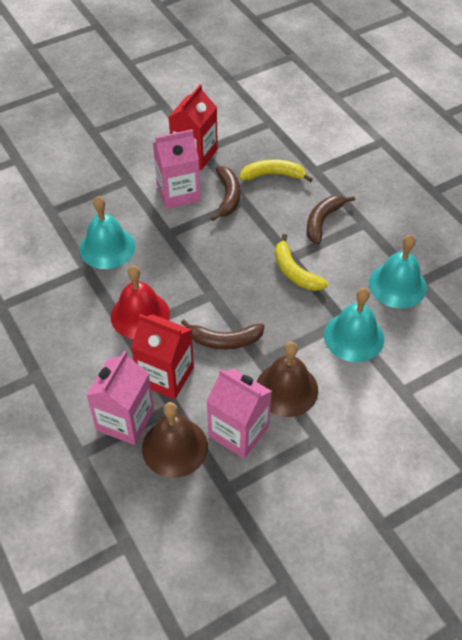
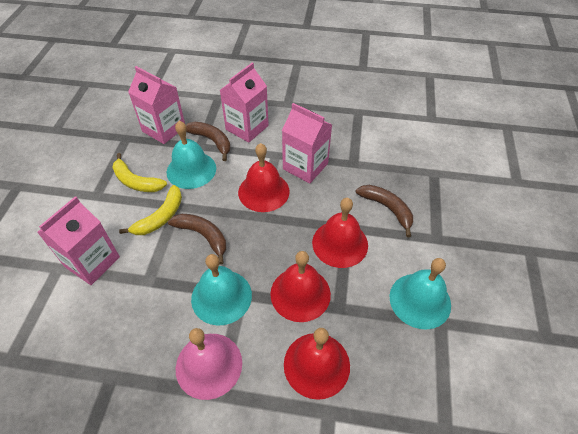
brown bell: [142,402,208,478] [257,342,318,417] = 2 -> none = 0
pink bell: none = 0 -> [176,328,242,400] = 1
pink carton: [86,351,154,445] [153,129,200,209] [207,368,272,459] = 3 -> [37,196,120,285] [128,66,185,144] [220,63,269,143] [282,103,332,183] = 4
red bell: [111,265,170,339] = 1 -> [238,143,290,212] [270,251,331,322] [284,328,350,400] [312,198,368,268] = 4
red carton: [131,314,194,399] [169,84,218,170] = 2 -> none = 0

